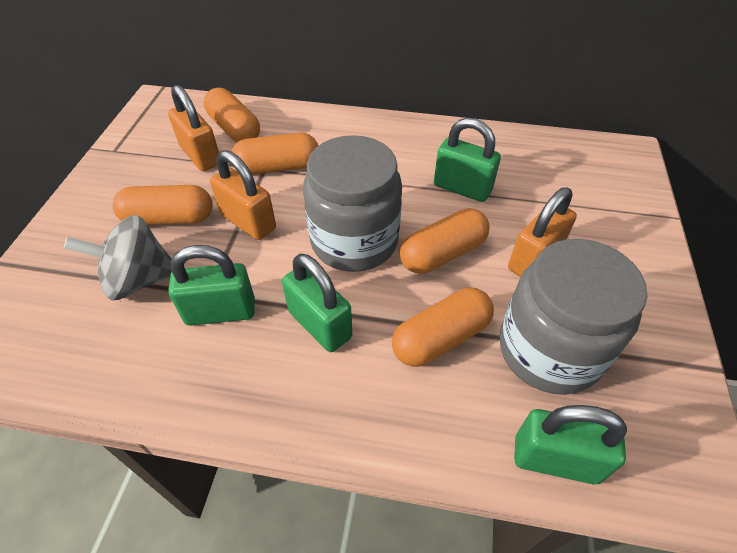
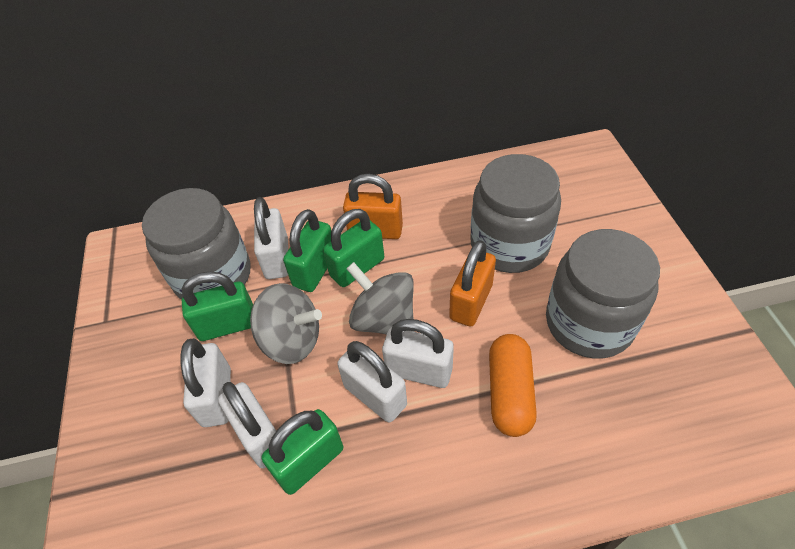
grey jar: [303,135,402,272] [499,239,647,395] = 2 -> [142,188,251,300] [470,154,561,273] [546,229,660,358] = 3
grey spinning top: [64,215,172,300] = 1 -> [250,283,322,364] [346,262,414,335] = 2
orange capsule: [113,185,213,225] [204,88,260,143] [231,132,318,175] [392,288,494,367] [400,208,490,274] = 5 -> [489,334,537,437] = 1
orange padlock: [168,85,219,171] [210,150,276,240] [508,187,577,277] = 3 -> [343,174,403,239] [449,240,496,327] = 2
white padlock: none = 0 -> [181,338,231,427] [218,382,276,469] [254,197,288,279] [337,341,407,423] [382,319,454,388] = 5

